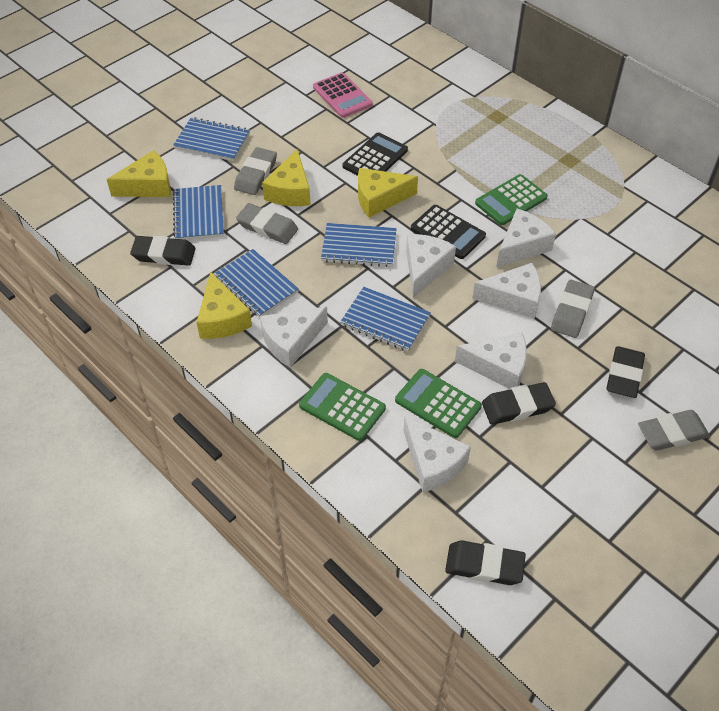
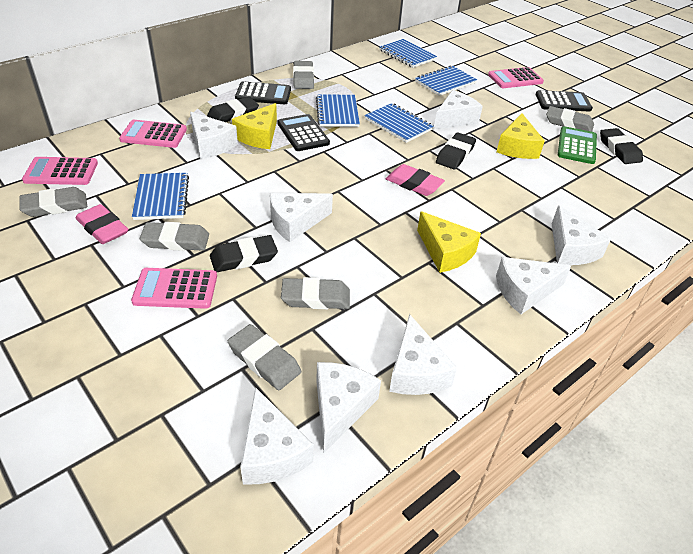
black calculator: [343,132,408,176] [411,205,486,259] = 2 -> [235,81,291,104] [278,114,330,151] [536,90,593,112] = 3
green calculator: [299,373,386,441] [395,369,482,438] [475,174,548,225] = 3 -> [558,126,597,164] = 1
grey eraser: [234,147,277,195] [236,203,298,244] [551,280,595,338] [638,410,710,451] = 4 -> [19,187,87,217] [140,222,209,251] [228,324,301,390] [281,277,350,309] [293,61,314,89] [546,106,594,132] = 6
pink calculator: [313,72,373,118] = 1 -> [22,157,98,185] [119,120,187,148] [131,268,217,309] [488,67,544,88] = 4
pink eraser: none = 0 -> [76,204,128,244] [386,164,445,196] = 2
white cheese: [260,306,328,367] [403,416,471,492] [406,234,456,298] [455,332,527,389] [472,263,541,319] [496,209,556,267] = 6 -> [190,112,238,159] [240,387,314,484] [270,193,333,242] [316,362,381,454] [389,314,457,395] [434,90,483,130] [496,257,571,314] [552,205,611,265] = 8
yellow cheese: [106,150,171,197] [196,272,252,339] [262,149,311,206] [358,168,418,217] = 4 -> [232,103,277,149] [417,211,481,273] [497,113,545,159] = 3

